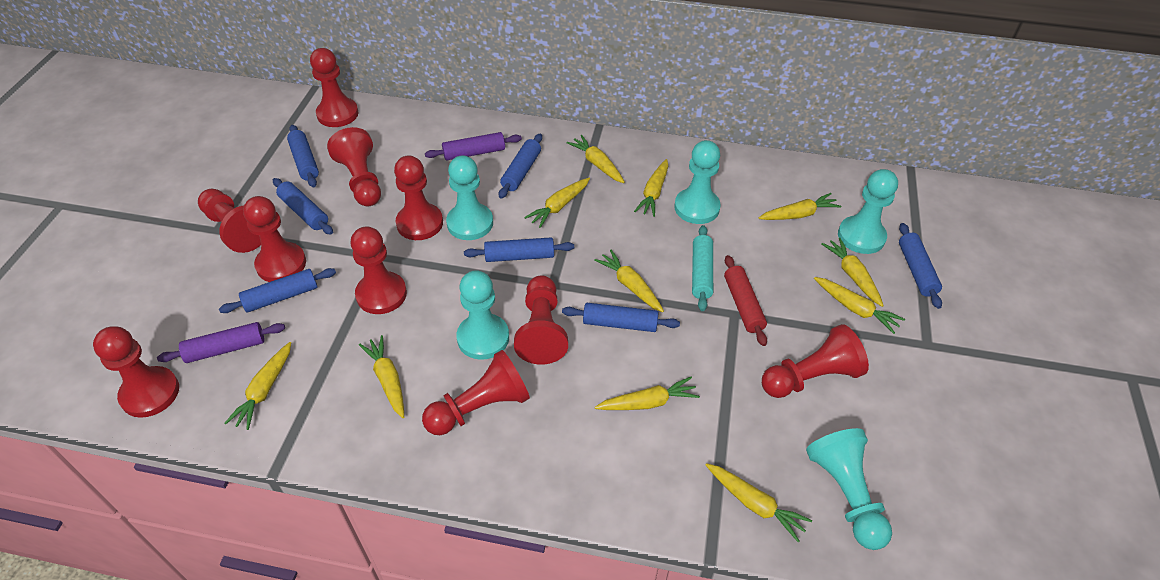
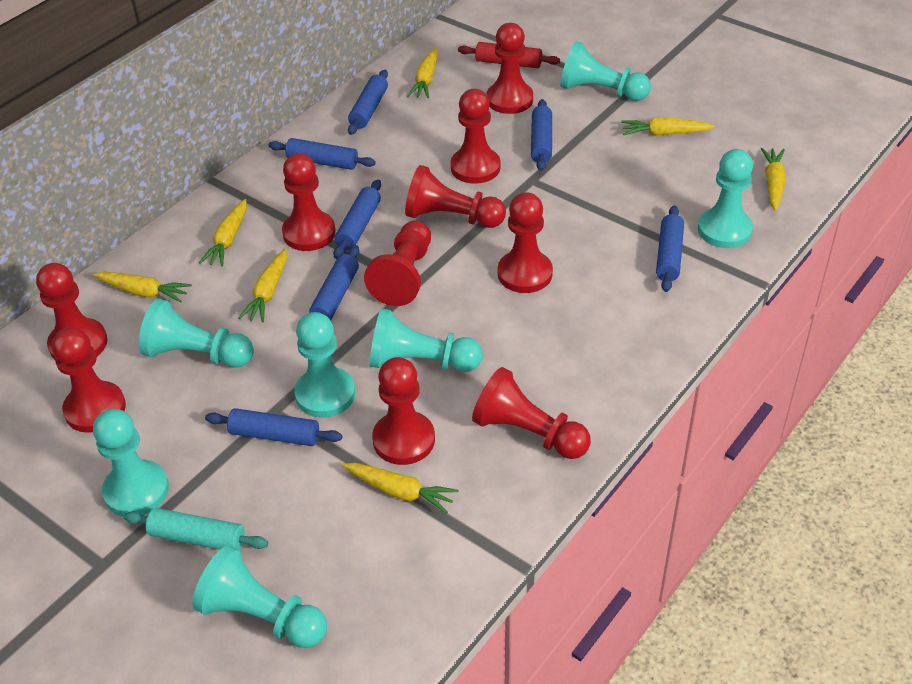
purple rolling pin: [157,322,285,363] [425,132,522,160] = 2 -> none = 0
turquoise pawn: [446,156,493,240] [457,270,509,360] [674,140,721,224] [806,428,892,550] [838,169,898,254] = 5 -> [93,409,169,517] [139,299,254,367] [192,545,327,648] [294,312,355,418] [370,308,483,372] [560,41,651,101] [698,149,753,248] = 7
yellow carrot: [225,342,291,430] [359,335,404,418] [524,178,590,228] [566,135,625,183] [594,250,664,312] [595,377,700,410] [634,159,668,217] [706,463,812,542] [759,193,841,220] [814,277,905,334] [822,238,884,307] = 11 -> [92,272,192,303] [199,199,247,267] [239,248,287,322] [342,463,458,514] [407,47,438,98] [621,117,715,136] [761,148,786,211] = 7

